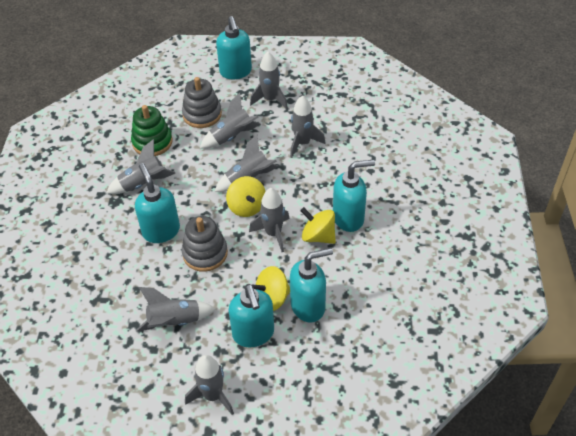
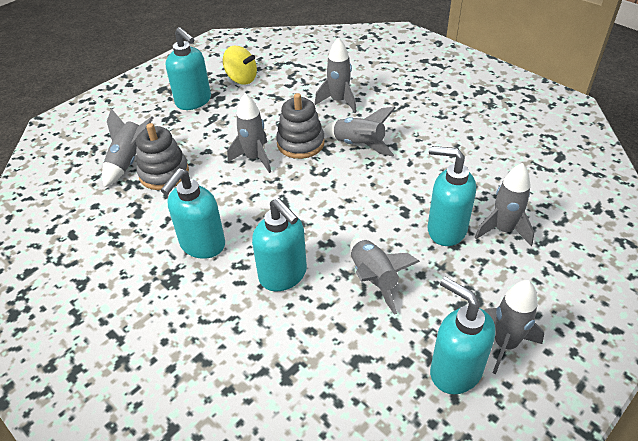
green stacking toy: [131,105,172,156] = 1 -> none = 0
grey rocket: [107,139,175,194] [136,287,216,331] [185,355,234,415] [200,93,261,149] [215,134,279,192] [249,188,290,252] [250,52,288,109] [290,95,326,158] = 8 -> [102,108,154,187] [227,93,271,173] [315,37,357,113] [324,107,396,156] [350,238,420,315] [475,163,534,246] [484,280,544,374] = 7
yellow spinning top: [226,176,265,217] [252,266,290,311] [300,207,336,244] = 3 -> [223,46,257,84] = 1

